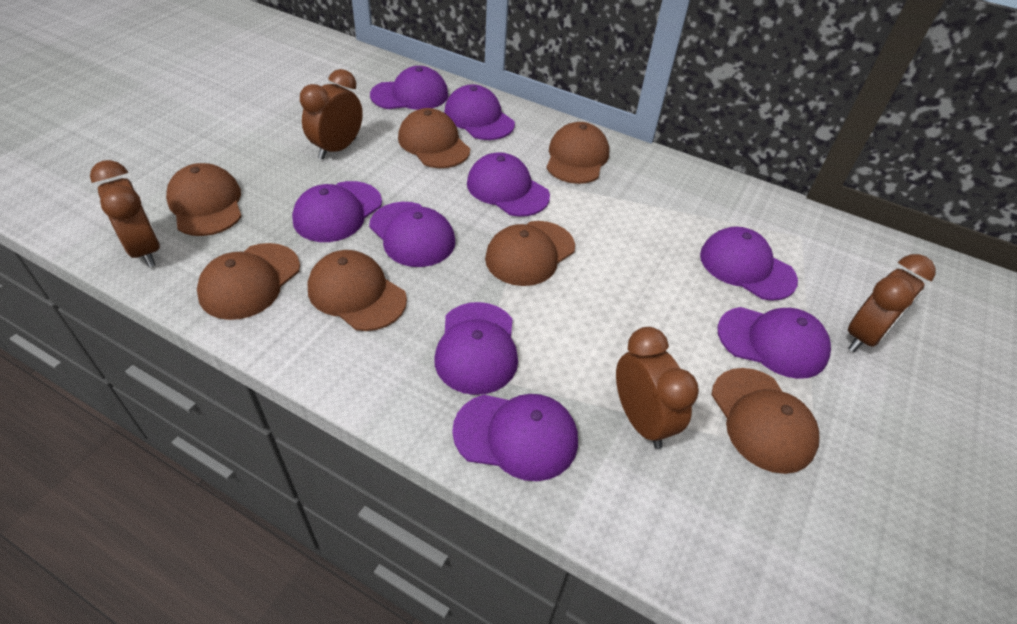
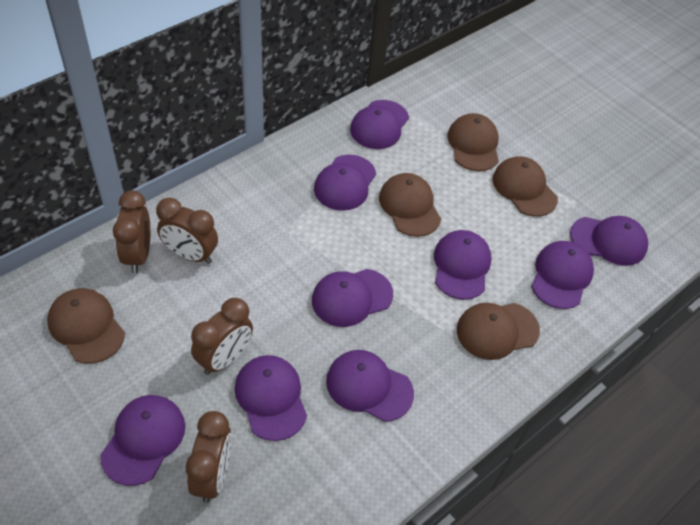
brown cap: [166,163,242,236] [197,243,300,320] [307,250,407,331] [398,108,470,168] [485,221,575,286] [546,122,609,184] [711,368,819,474] = 7 -> [47,288,125,364] [379,173,441,237] [447,113,499,171] [457,303,540,360] [493,156,558,217] = 5

